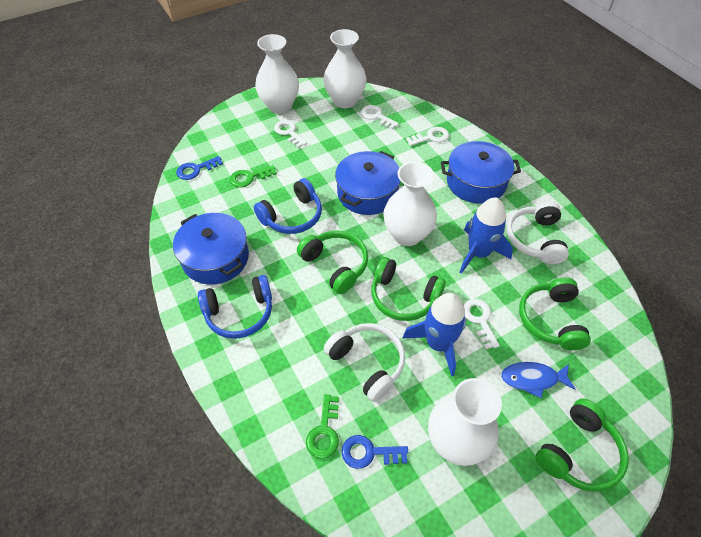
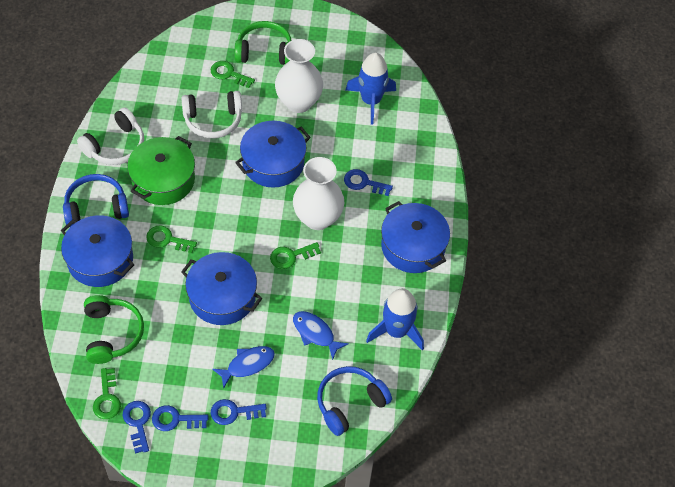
blue fish: [501,362,576,398] = 1 -> [212,346,275,389] [293,311,349,360] = 2
blue key: [176,156,223,180] [341,435,408,469] = 2 -> [122,401,151,454] [152,405,208,431] [211,399,267,425] [344,169,393,196] = 4
blue pot: [173,213,249,285] [335,151,401,215] [441,141,521,204] = 3 -> [61,215,134,287] [181,252,262,325] [235,121,311,188] [381,201,450,273] = 4
green headphones: [297,230,368,294] [371,257,446,321] [519,277,591,350] [535,398,629,492] = 4 -> [84,295,144,364] [235,21,292,65] = 2
green key: [230,165,277,187] [306,394,339,459] = 2 -> [93,368,121,419] [146,225,197,253] [211,61,255,88] [270,242,321,269] = 4
green pot: none = 0 -> [127,136,195,205] = 1
white key: [274,120,307,148] [361,105,399,129] [406,127,449,146] [463,299,500,349] = 4 -> none = 0
white vase: [255,34,299,114] [323,29,367,108] [383,162,437,246] [428,378,502,466] = 4 -> [275,39,323,113] [293,157,345,230] = 2

